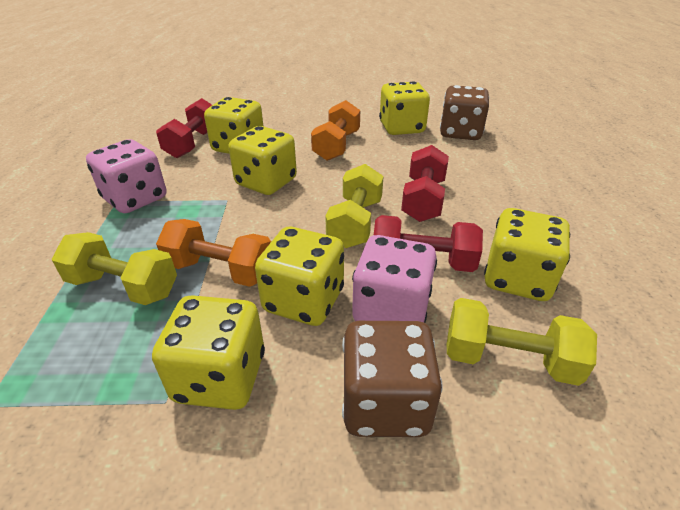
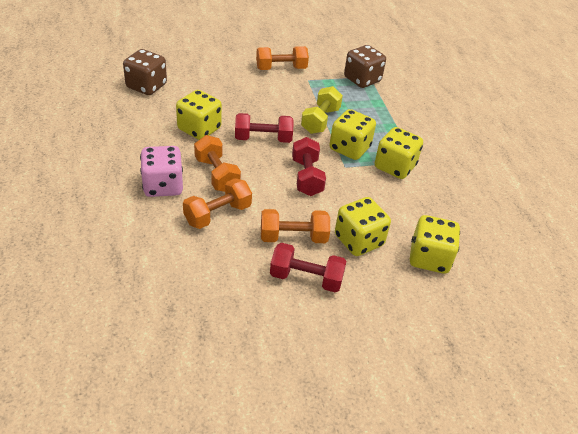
orange dumbbell: [156,219,271,287] [311,100,360,161] = 2 -> [183,178,252,229] [194,135,241,192] [256,46,309,70] [261,209,330,243] = 4
pink dice: [86,139,166,213] [352,235,437,323] = 2 -> [140,146,183,197] = 1
yellow dice: [152,295,265,410] [204,97,263,154] [228,126,297,195] [255,227,344,326] [379,81,430,135] [484,208,570,301] = 6 -> [176,90,222,140] [329,109,376,160] [335,197,391,256] [375,127,423,179] [410,215,460,274] = 5
yellow dumbbell: [52,232,177,305] [325,164,384,248] [447,298,597,386] = 3 -> [301,86,343,134] = 1

